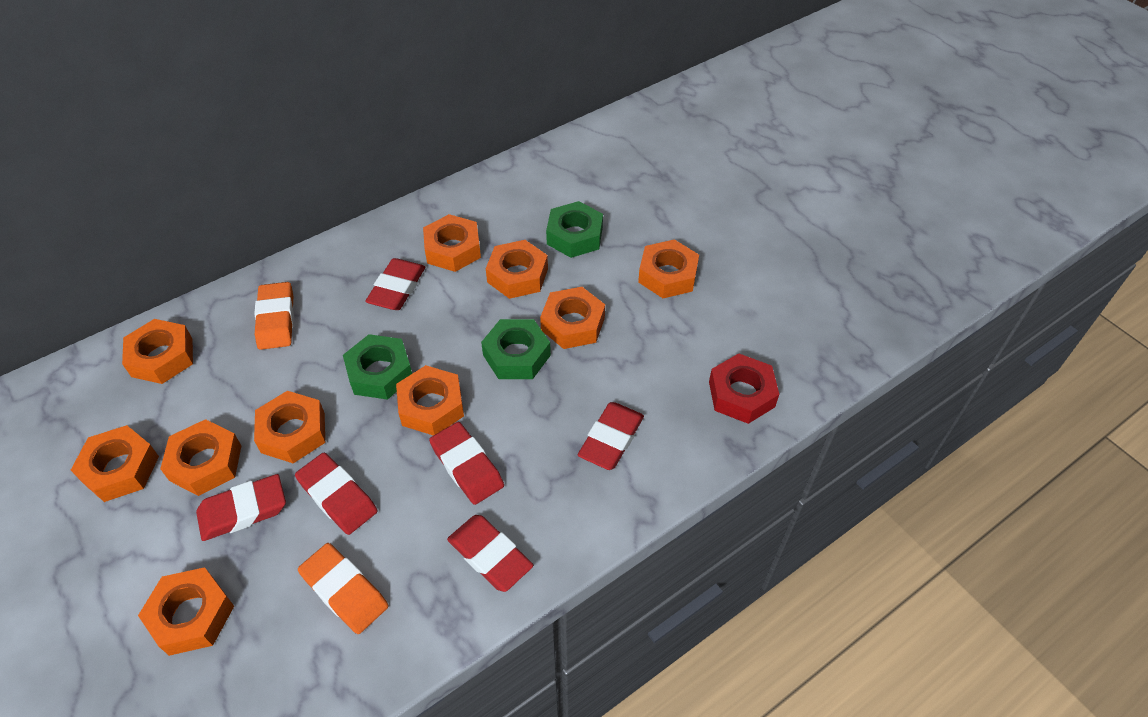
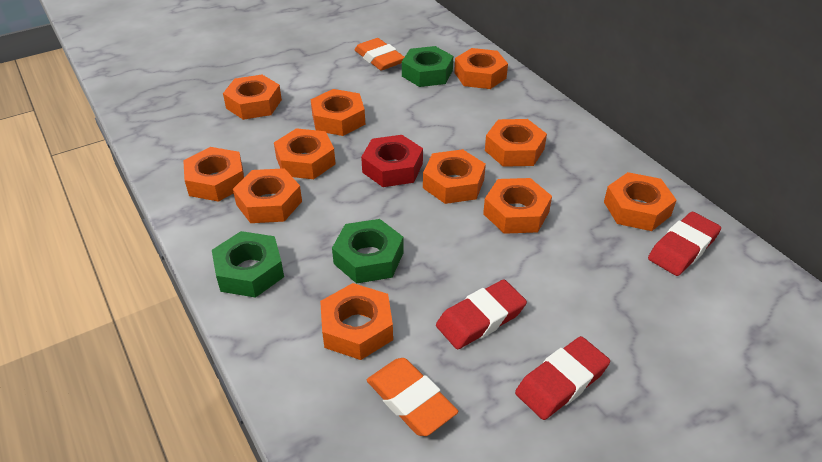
orange nut: [71,425,159,502] [122,319,193,384] [138,567,234,656] [160,419,241,496] [254,391,325,463] [396,365,464,436] [423,214,481,272] [486,240,548,299] [540,287,605,349] [638,239,699,298] = 10 -> [183,147,244,202] [223,75,282,120] [233,168,302,223] [274,128,336,179] [311,89,365,136] [320,283,393,360] [423,149,486,204] [454,48,508,89] [483,178,552,234] [485,119,547,167] [604,172,677,231] = 11
red eraser: [196,474,286,541] [295,453,377,535] [365,258,425,310] [429,422,504,505] [447,515,533,592] [578,402,644,470] = 6 -> [436,280,527,349] [515,336,610,420] [648,212,721,276] = 3

